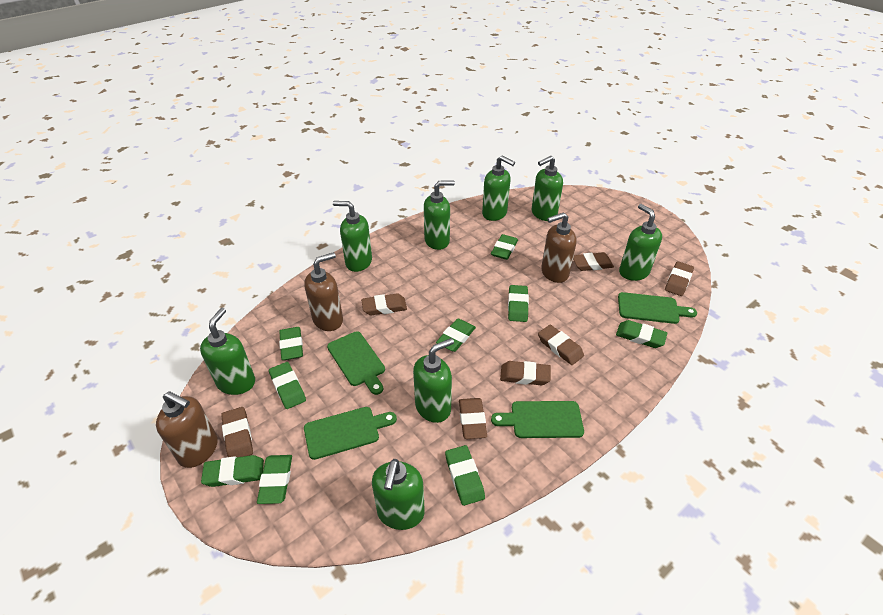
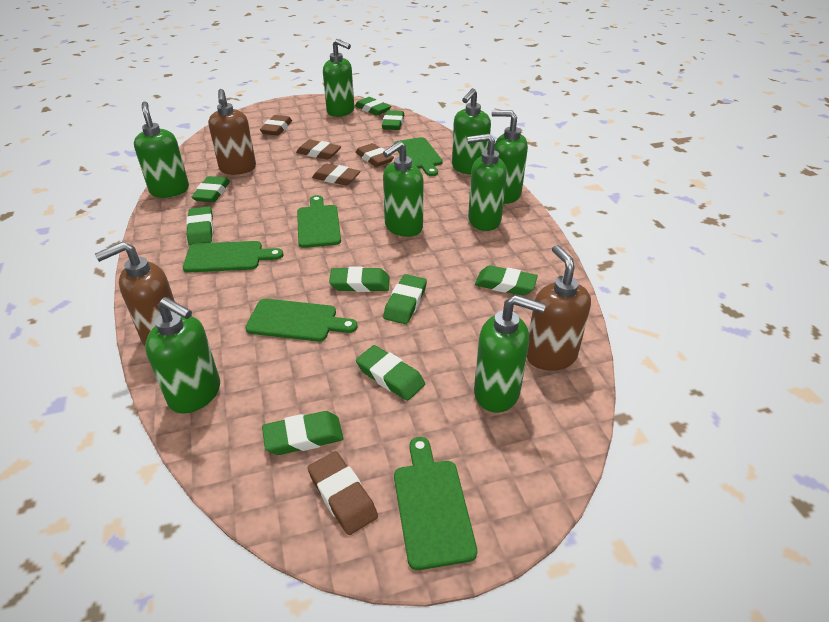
brown eraser: [221,407,253,457] [361,294,407,315] [459,398,487,439] [500,361,551,385] [538,325,584,365] [573,252,614,271] [665,261,694,296] = 7 -> [260,115,292,136] [296,140,341,160] [308,451,378,535] [312,164,360,185] [355,143,394,167] = 5
green cutting board: [304,407,397,460] [327,331,385,395] [491,401,584,438] [618,292,697,324] = 4 -> [183,241,284,272] [245,299,357,342] [297,195,341,248] [394,137,443,176] [394,437,477,570] = 5

